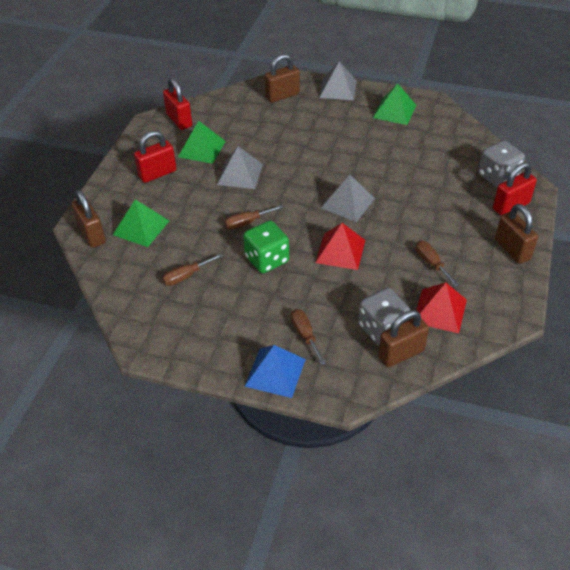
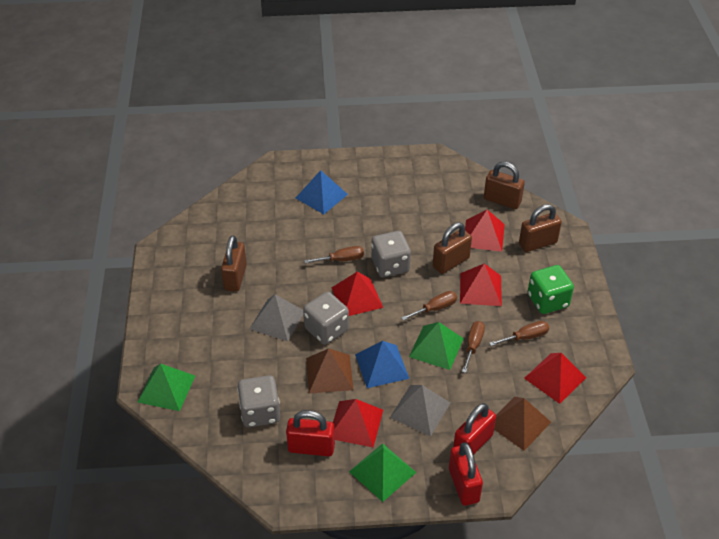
blue pyramid: [245,345,306,398] = 1 -> [296,170,348,214] [355,341,410,388] = 2
brown pyramid: none = 0 -> [306,348,353,394] [494,397,551,451] = 2
grey dice: [358,287,410,345] [478,140,525,187] = 2 -> [237,375,280,427] [303,292,349,345] [371,231,411,277] = 3
grey pyramid: [217,146,263,189] [319,61,356,100] [321,175,375,222] = 3 -> [250,294,303,341] [390,385,450,436] = 2
red pyramid: [315,223,365,270] [416,282,467,333] = 2 -> [332,272,383,316] [333,399,383,447] [460,264,502,306] [465,210,505,252] [524,353,586,404] = 5

